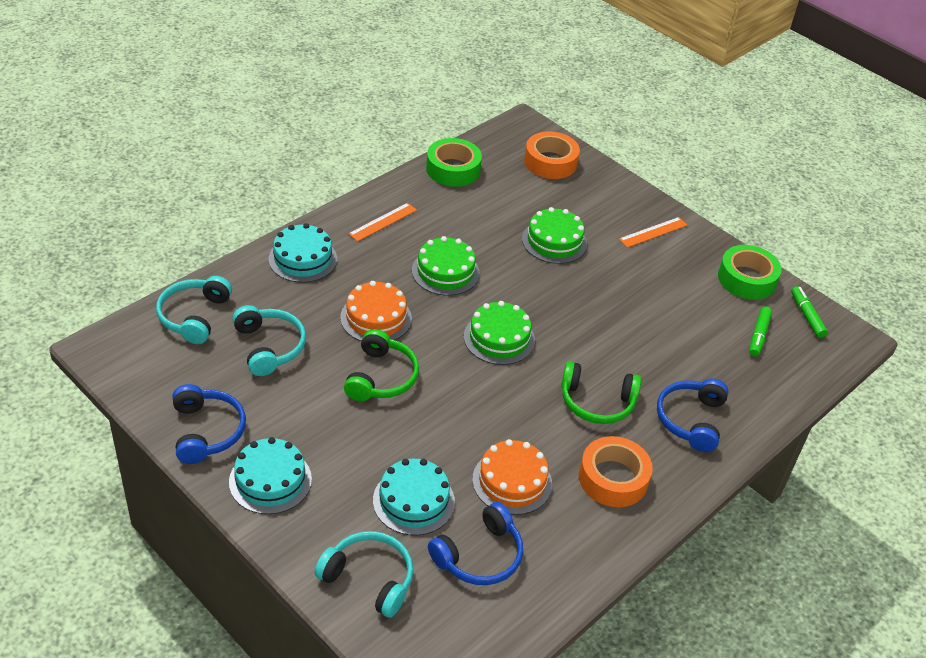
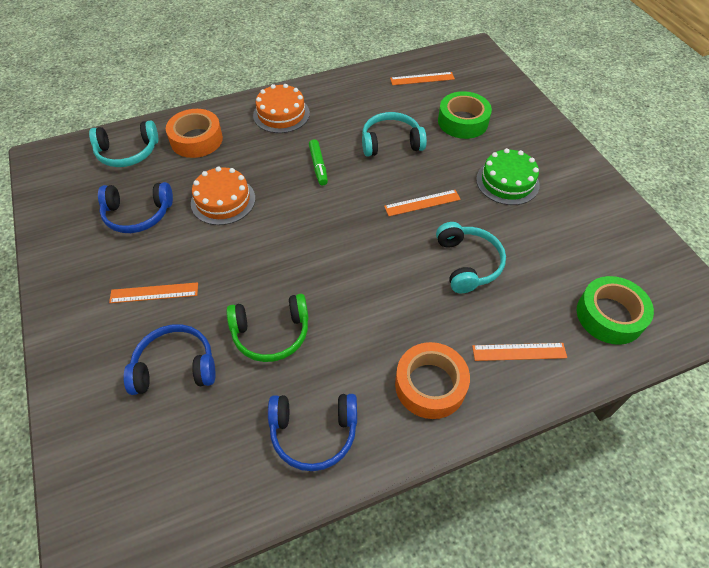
green cake: [412,236,480,296] [464,301,535,365] [522,207,587,264] = 3 -> [476,148,540,205] = 1
green headphones: [344,329,419,401] [561,361,641,424] = 2 -> [226,294,309,362] = 1
green marker: [749,306,772,357] [791,286,828,338] = 2 -> [309,139,328,185] = 1
orange ruler: [348,203,417,242] [619,217,687,248] = 2 -> [109,282,198,303] [384,190,461,216] [390,72,455,85] [472,343,567,361] = 4
turquoise cake: [229,437,312,514] [268,223,337,283] [373,459,455,535] = 3 -> none = 0

